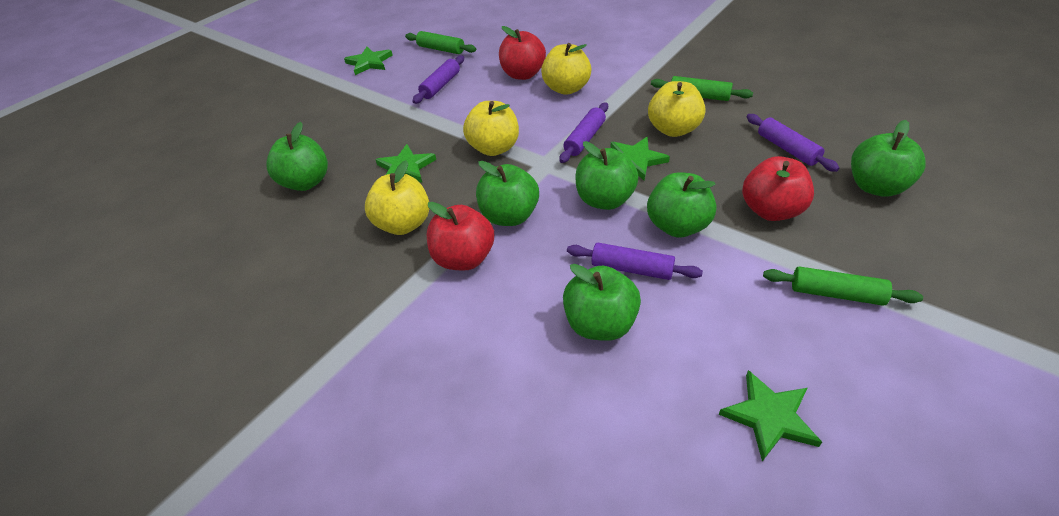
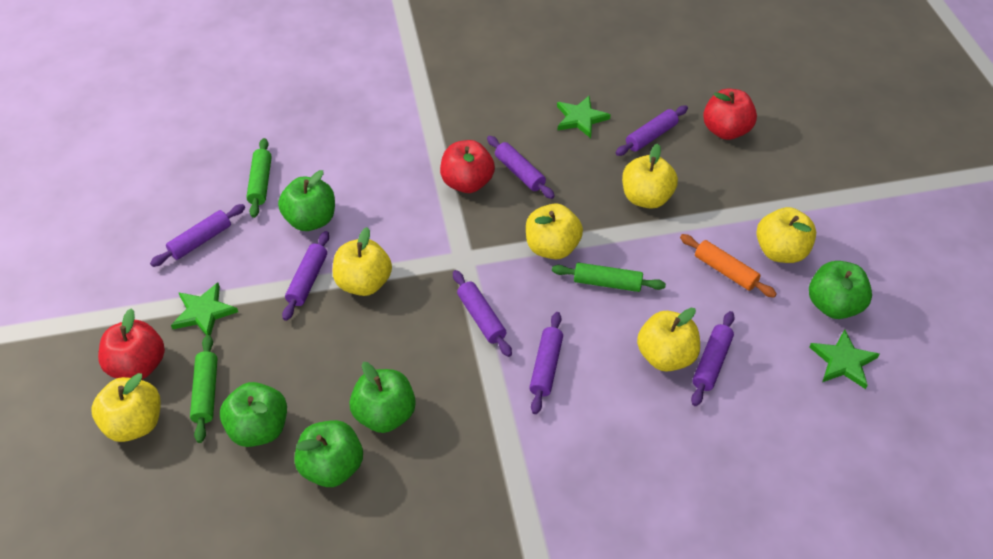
green apple: [266,122,328,191] [476,161,539,226] [563,264,641,341] [575,141,639,210] [647,172,716,238] [851,120,925,197] = 6 -> [220,382,287,447] [278,170,335,231] [294,420,363,487] [349,362,416,433] [809,261,872,319] = 5
green star: [344,47,392,75] [375,144,436,183] [611,137,670,181] [718,370,822,462] = 4 -> [171,283,238,336] [557,96,611,138] [809,329,880,389] = 3
orange rolling pin: none = 0 -> [680,234,777,298] = 1
purple rolling pin: [412,55,464,104] [559,102,608,163] [567,243,703,280] [747,114,839,172] = 4 -> [150,204,245,267] [282,231,329,321] [453,270,512,357] [487,136,555,199] [529,312,563,414] [616,105,688,156] [691,311,735,406] = 7
yellow apple: [365,160,429,235] [463,101,519,156] [541,43,591,95] [648,81,705,137] = 4 -> [91,373,161,442] [333,227,392,296] [526,204,583,259] [622,144,678,209] [637,308,700,372] [756,207,816,263] = 6

